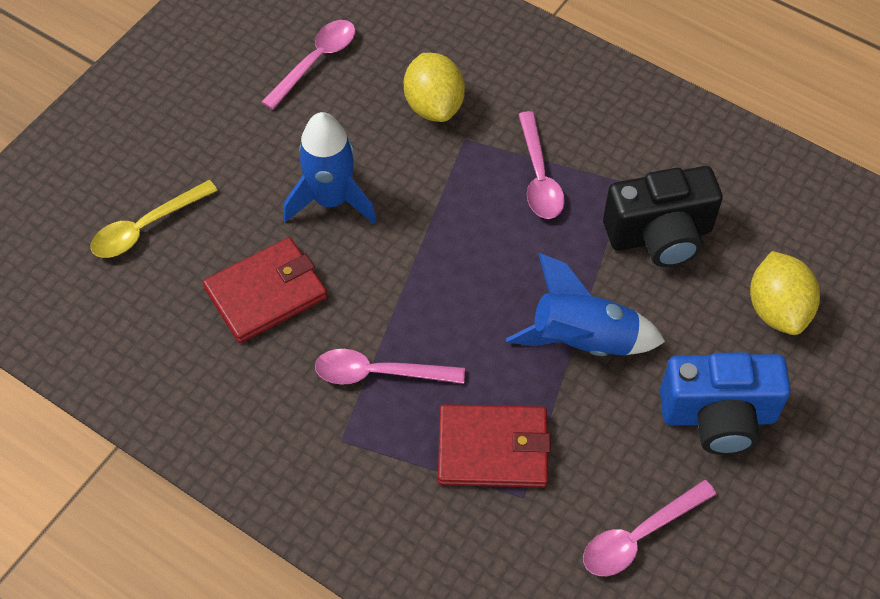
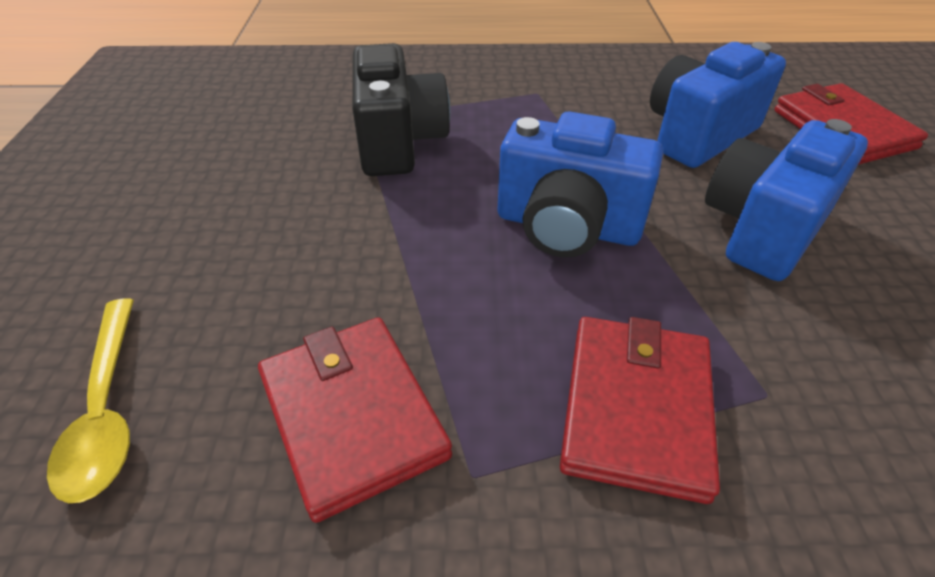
blue camera: [660,352,791,455] = 1 -> [498,111,663,258] [650,42,786,168] [705,119,868,281] = 3
blue rocket: [283,112,377,224] [506,253,665,356] = 2 -> none = 0
pink spoon: [262,20,356,110] [315,349,465,385] [518,111,565,219] [583,480,716,576] = 4 -> none = 0
red wallet: [203,237,327,343] [438,404,551,488] = 2 -> [258,317,452,523] [560,317,720,504] [774,83,928,165] = 3
yellow lemon: [404,53,465,122] [750,251,820,335] = 2 -> none = 0

